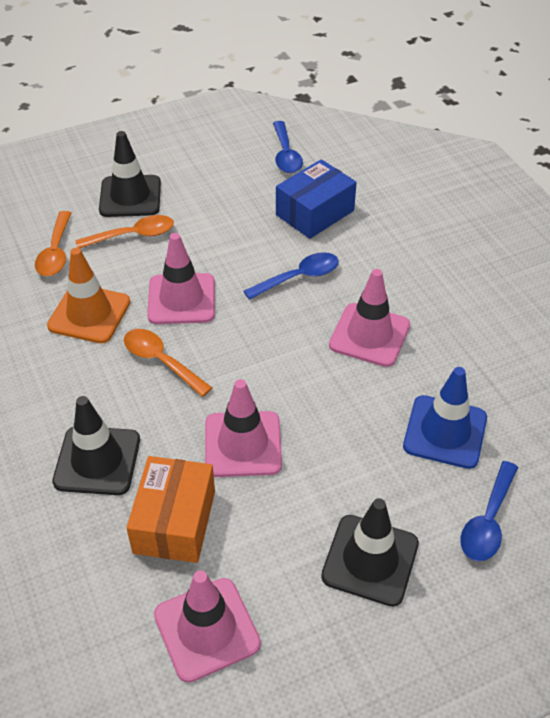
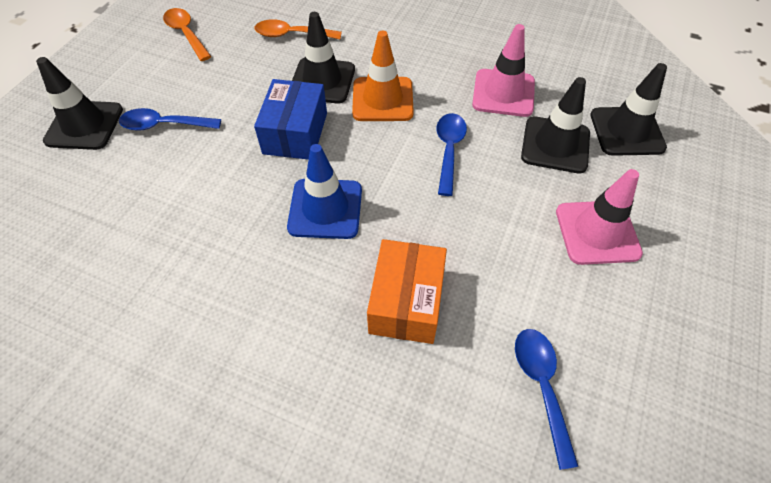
black traffic cone: [52,396,140,495] [99,131,161,217] [321,498,419,607] = 3 -> [36,57,123,150] [292,12,355,103] [521,77,590,174] [591,63,667,156] = 4
orange spoon: [35,211,71,276] [75,215,174,248] [124,329,212,397] = 3 -> [163,8,211,61] [255,19,342,39] = 2
pink traffic cone: [147,233,215,324] [154,570,261,683] [205,379,282,477] [329,269,410,367] = 4 -> [472,24,535,117] [556,169,643,265] = 2

